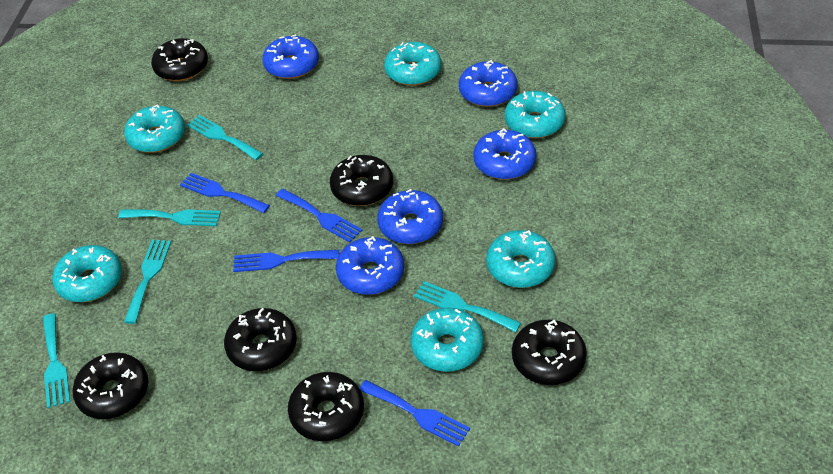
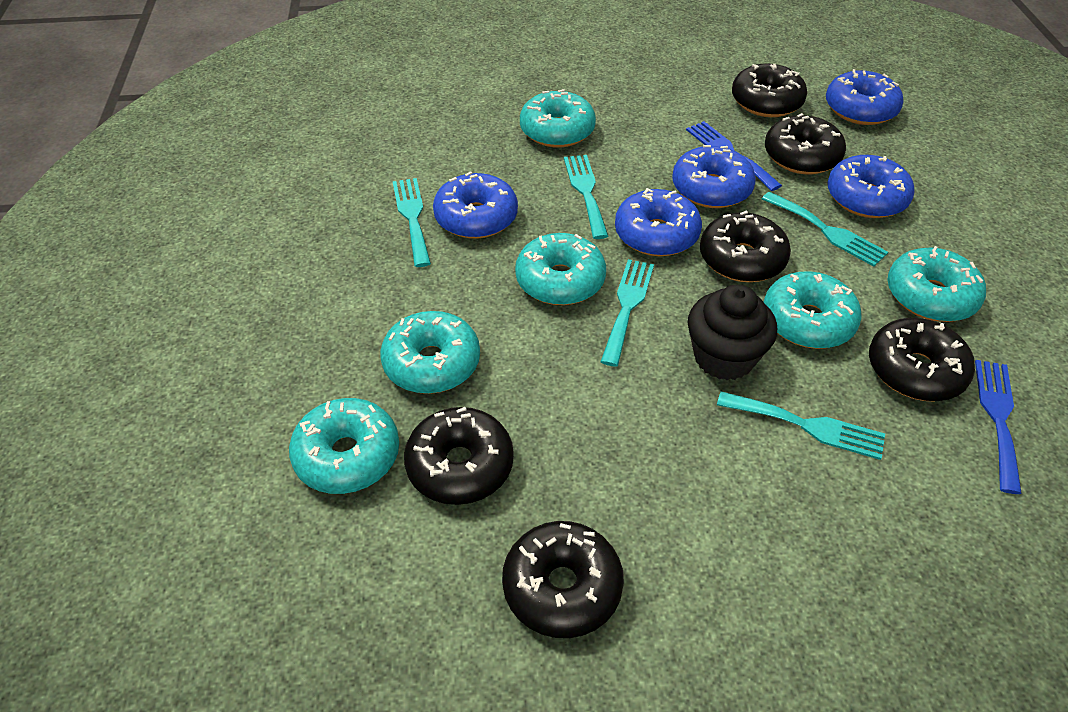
black cupcake: none = 0 -> [688,285,777,380] = 1
blue fork: [180,173,270,213] [233,250,339,272] [276,189,363,243] [359,380,470,447] = 4 -> [686,121,782,191] [975,360,1022,494] = 2

